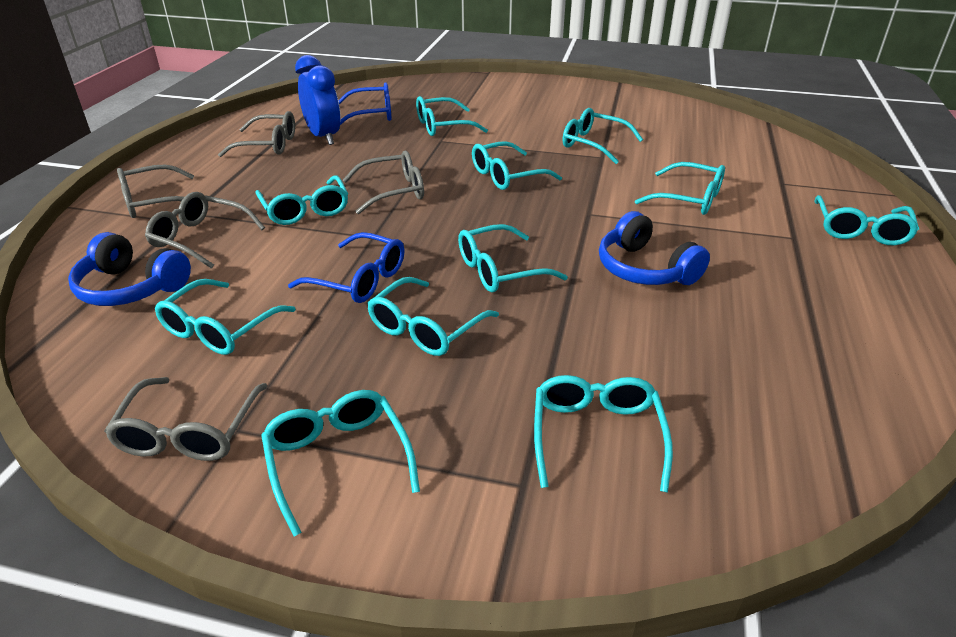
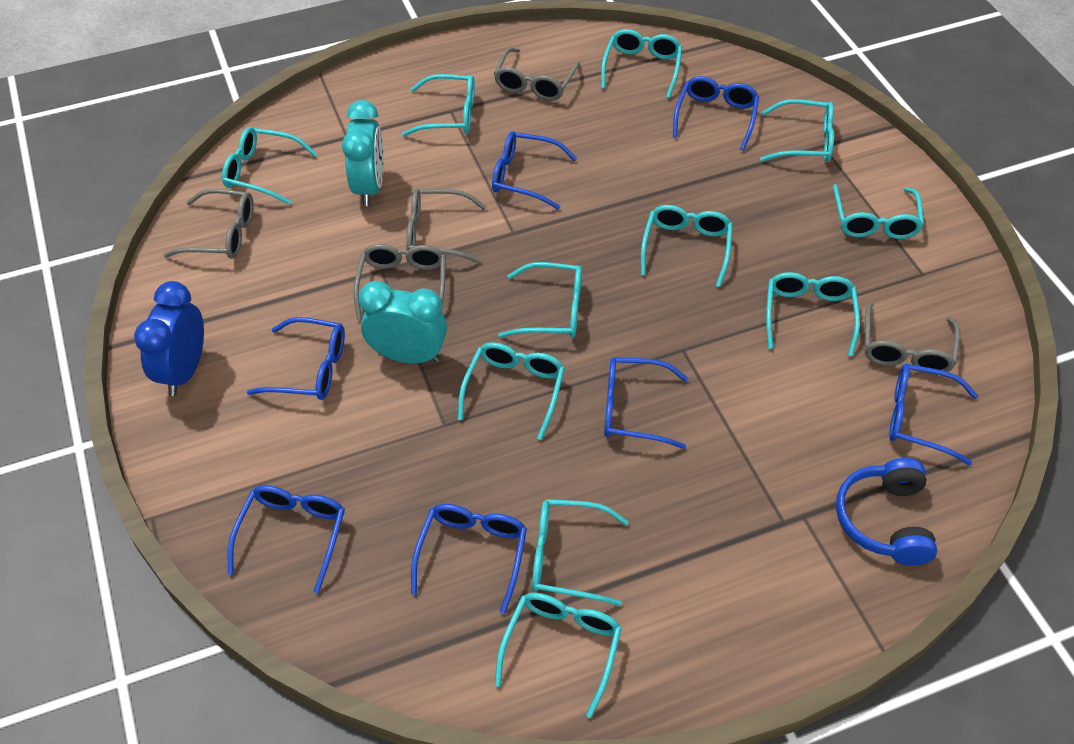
blue glasses: [288,232,404,303] [338,82,392,125] = 2 -> [228,485,345,593] [247,317,345,400] [411,504,527,614] [492,131,577,210] [604,357,688,449] [673,76,759,151] [889,364,978,465] = 7
blue headphones: [68,232,191,306] [599,211,710,285] = 2 -> [836,458,937,566] = 1
turquoise clock: none = 0 -> [342,100,384,206] [358,281,447,363] = 2

